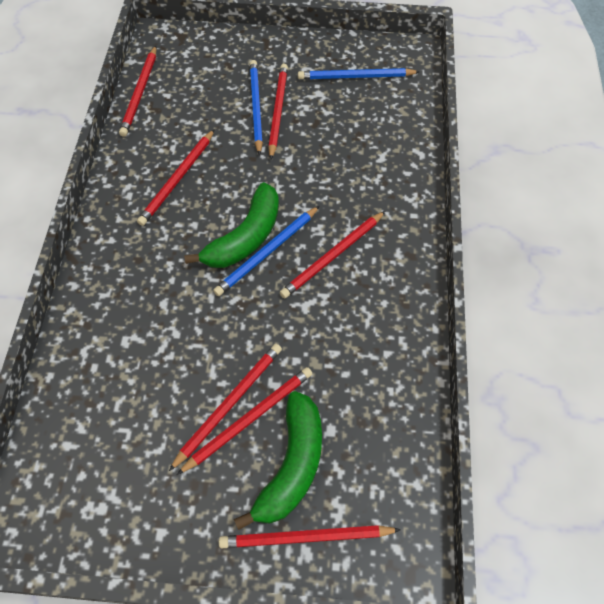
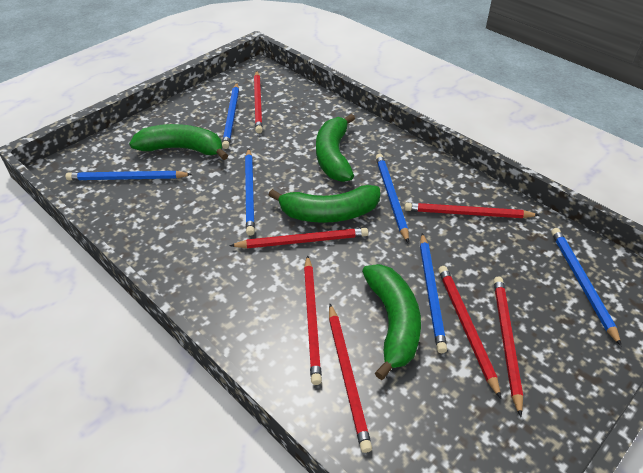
blue pencil: [213,206,319,296] [250,60,263,156] [298,68,420,79] = 3 -> [66,171,192,181] [222,83,239,149] [245,148,255,236] [376,154,409,243] [420,233,447,353] [551,228,621,346] = 6
green banana: [184,182,279,268] [234,391,322,530] = 2 -> [129,124,228,160] [269,185,380,223] [316,114,355,182] [362,264,421,380] = 4

